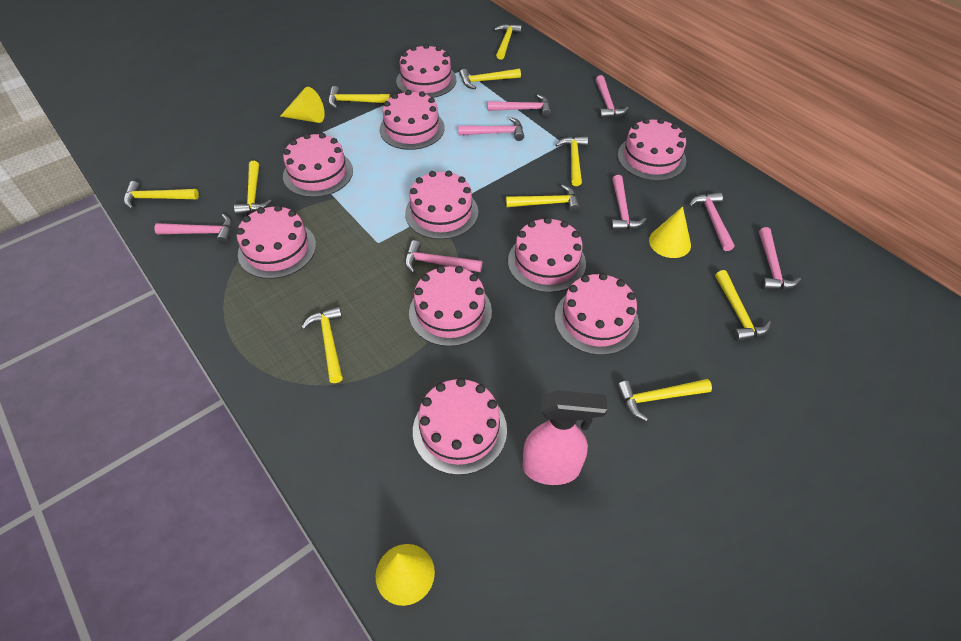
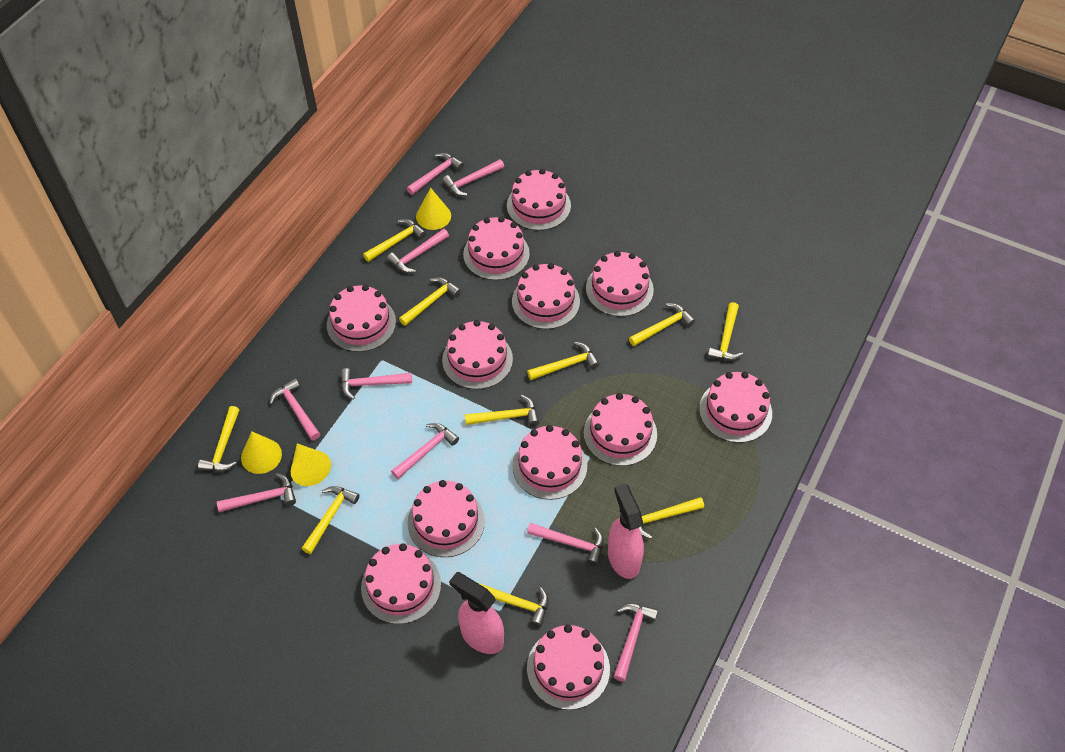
pink cake: [236,205,316,279] [283,133,353,197] [379,90,444,150] [396,44,457,98] [405,170,478,239] [409,266,492,347] [413,378,507,475] [508,217,586,293] [555,273,639,355] [618,118,686,181] = 10 -> [327,285,396,352] [361,543,441,624] [408,480,485,557] [442,320,513,389] [463,216,530,280] [507,169,571,230] [512,263,580,329] [512,425,587,500] [527,625,610,710] [584,393,657,466] [586,251,654,317] [699,372,772,443] = 12
pink hammer: [154,214,232,244] [405,240,482,273] [458,117,524,141] [488,94,551,117] [596,75,629,119] [610,175,646,230] [689,192,734,251] [759,227,801,290] = 8 -> [217,473,296,512] [269,378,320,441] [341,368,412,400] [387,229,449,273] [391,423,459,479] [407,153,464,195] [442,159,504,196] [527,523,604,566] [613,603,658,682] = 9
pink spray bottle: [523,390,608,485] = 1 -> [449,572,504,654] [608,484,644,579] = 2

